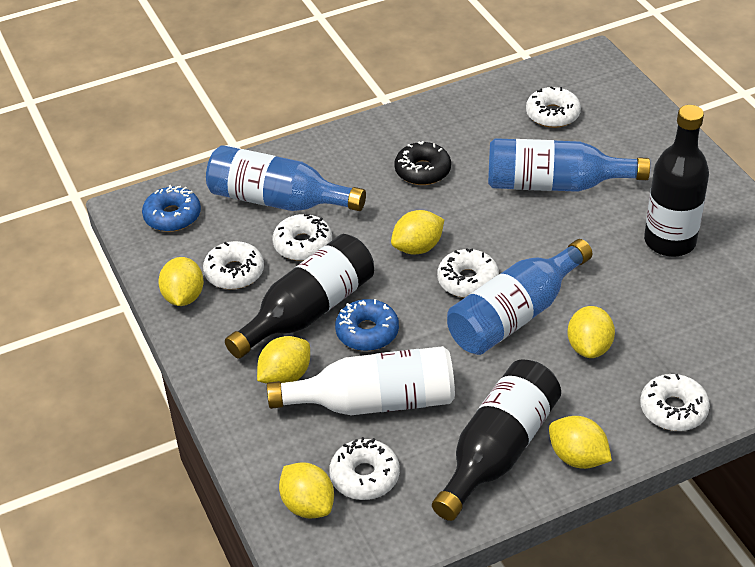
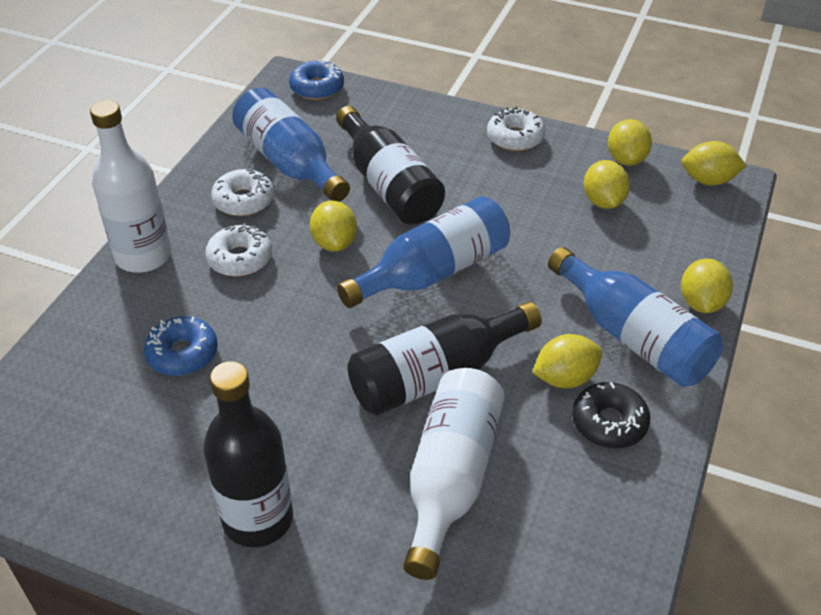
white bottle: [267,346,455,415] = 1 -> [90,100,171,273] [404,368,505,580] = 2
white donut: [203,241,264,289] [272,214,332,261] [329,437,400,500] [437,248,499,298] [526,86,581,128] [640,374,710,431] = 6 -> [205,223,272,277] [211,169,274,216] [487,106,545,151] = 3

